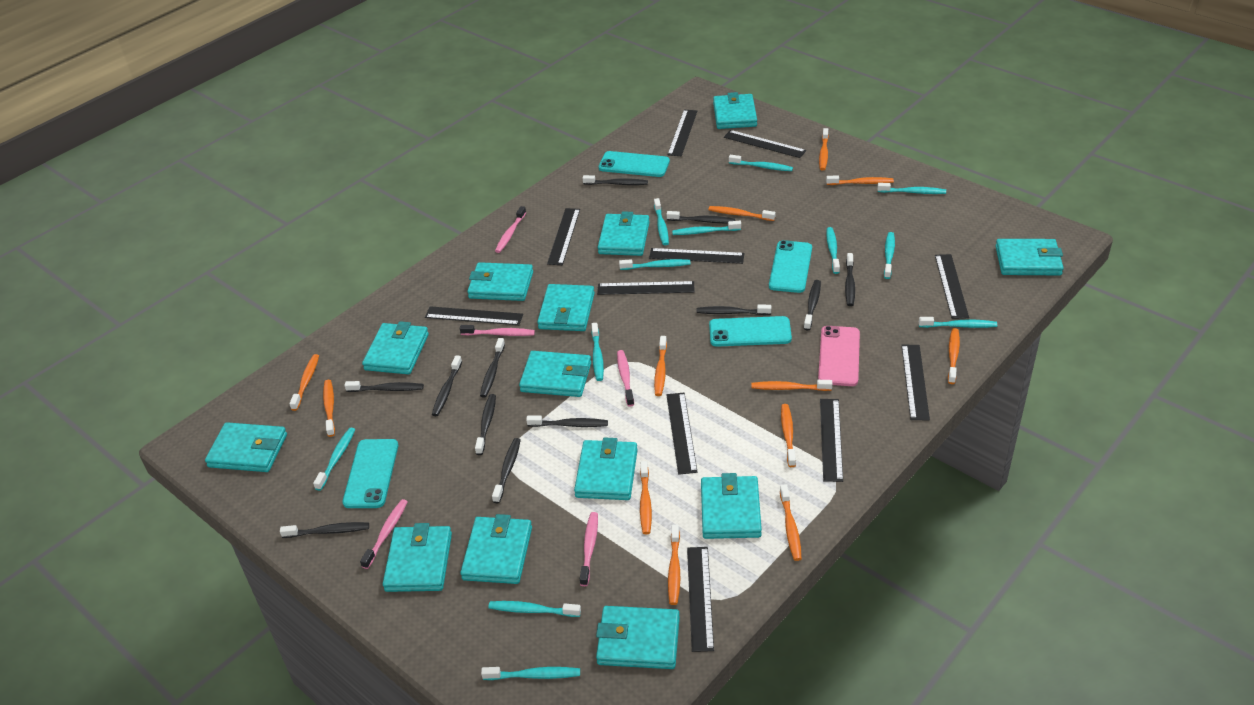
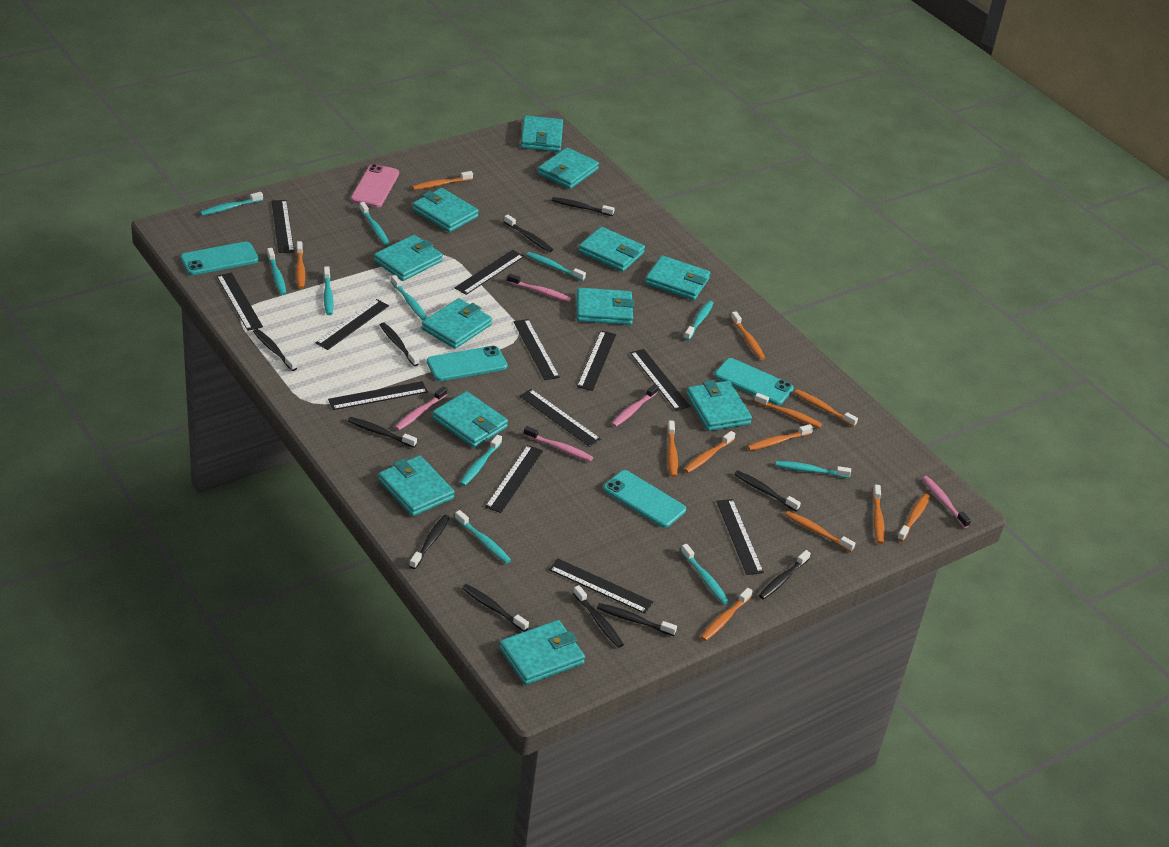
black ruler: [425,306,523,325] [547,208,580,265] [597,281,694,295] [649,248,744,264] [666,393,698,475] [667,110,697,156] [687,547,714,652] [724,130,806,158] [820,399,843,482] [901,345,930,420] [935,254,969,319] = 11 -> [217,273,263,331] [271,200,294,253] [316,299,389,350] [328,381,428,410] [454,250,524,295] [485,445,543,513] [513,319,560,380] [519,389,601,447] [549,558,653,614] [577,330,616,391] [630,349,690,411] [716,499,764,575] = 12
black toothbrush: [280,522,369,538] [345,381,424,392] [432,355,462,416] [475,394,496,455] [480,338,505,398] [492,438,521,504] [526,416,608,427] [583,175,648,185] [667,211,735,223] [696,304,771,315] [804,280,821,330] [845,253,855,306] = 12 -> [253,329,297,371] [348,417,417,448] [380,322,419,366] [409,515,450,569] [462,584,529,632] [504,215,553,252] [552,197,615,216] [573,585,624,648] [597,603,677,636] [734,470,801,512] [759,550,811,599] = 11
turquoise toothbrush: [313,428,355,491] [481,667,580,680] [488,601,581,617] [591,323,604,381] [619,259,691,270] [654,198,669,245] [672,221,741,235] [729,155,793,171] [826,227,840,274] [877,183,946,194] [884,232,895,279] [919,317,997,328] = 12 -> [200,192,263,216] [267,248,286,295] [323,266,333,315] [359,202,389,245] [391,275,427,321] [455,510,511,564] [460,435,502,486] [526,252,586,281] [681,544,729,604] [684,301,714,340] [776,461,851,478] = 11
turquoise wallet: [205,422,287,472] [362,321,429,374] [383,523,452,592] [460,514,532,584] [467,262,533,301] [519,351,591,397] [537,284,595,331] [574,437,638,500] [596,606,680,669] [598,211,650,256] [701,473,762,539] [713,92,757,129] [995,239,1064,275] = 13 -> [374,235,443,281] [378,456,455,516] [413,188,479,232] [422,298,492,349] [432,391,508,448] [499,620,585,685] [521,115,563,152] [538,148,599,189] [576,288,635,325] [578,227,645,272] [645,256,710,300] [686,380,752,431] = 12

